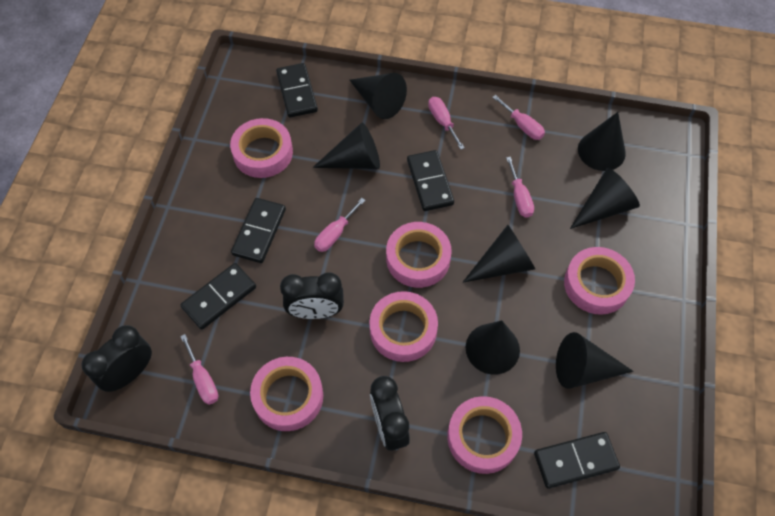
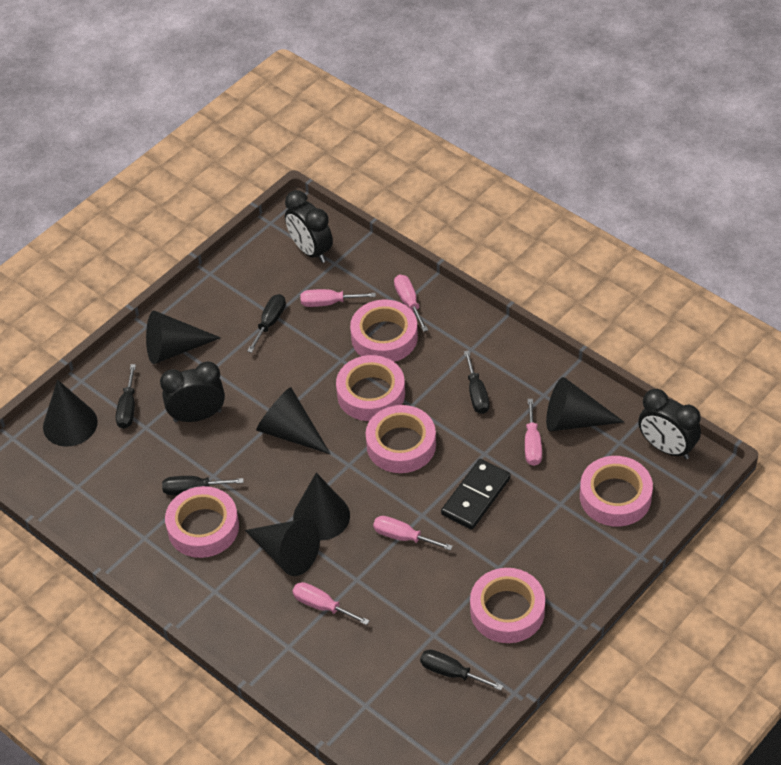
black cone: [312,123,380,169] [350,73,407,119] [463,225,535,283] [466,320,520,375] [556,332,634,389] [570,168,640,229] [578,112,626,171] = 7 -> [43,380,98,446] [146,311,221,364] [245,519,320,576] [256,387,330,454] [293,473,350,540] [546,377,624,431] = 6
black domino: [180,263,256,330] [231,198,286,263] [276,63,318,118] [407,150,454,211] [534,432,620,489] = 5 -> [441,459,511,530] = 1
black screwdriver: none = 0 -> [116,364,136,429] [162,476,244,495] [247,294,286,353] [420,650,503,691] [464,350,489,414] = 5

